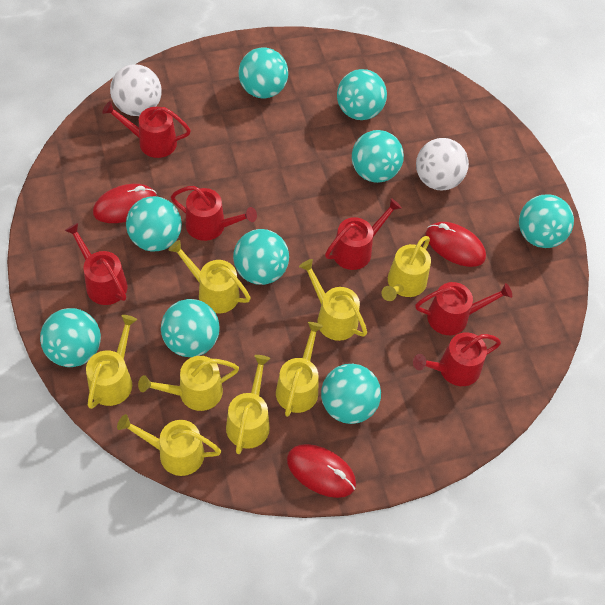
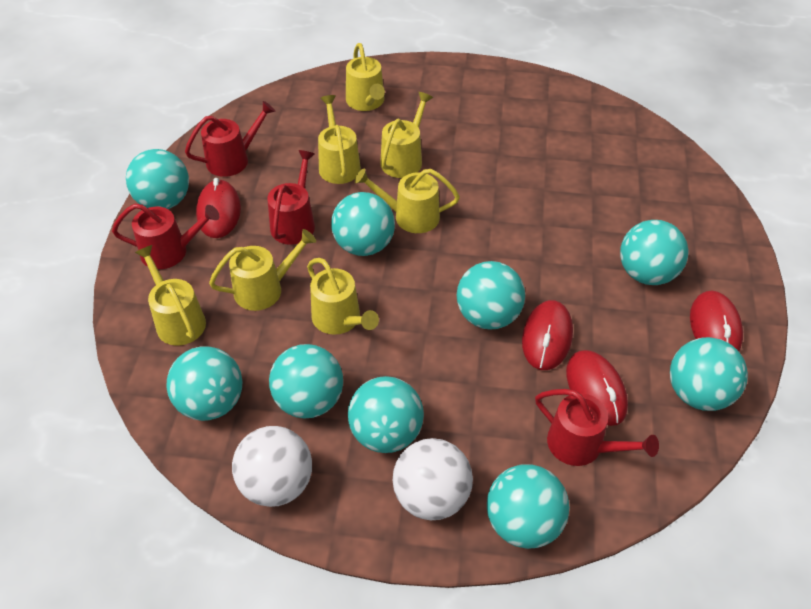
red mouse: [93,184,157,223] [287,444,356,498] [426,222,486,267] = 3 -> [196,178,241,238] [522,300,573,370] [566,350,628,426] [690,291,743,352] = 4
red watering can: [64,223,128,305] [102,101,191,158] [171,186,257,241] [325,198,402,270] [413,332,501,386] [415,282,512,335] = 6 -> [112,204,219,269] [185,101,276,177] [267,150,315,245] [535,389,659,466] = 4
yellow watering can: [86,315,137,409] [117,414,221,476] [138,356,239,411] [168,240,251,313] [226,355,270,454] [276,322,323,417] [299,259,367,341] [381,236,431,301] = 8 -> [135,245,206,346] [209,229,316,311] [307,258,379,335] [318,95,361,184] [346,43,385,111] [355,169,460,233] [380,92,433,178] = 7

